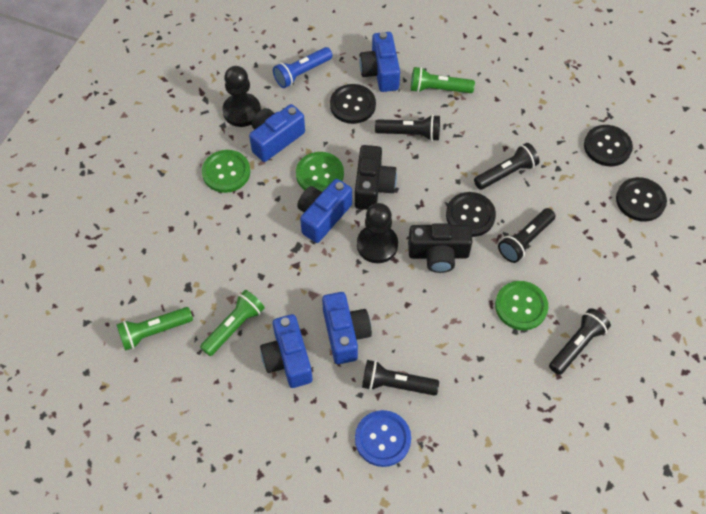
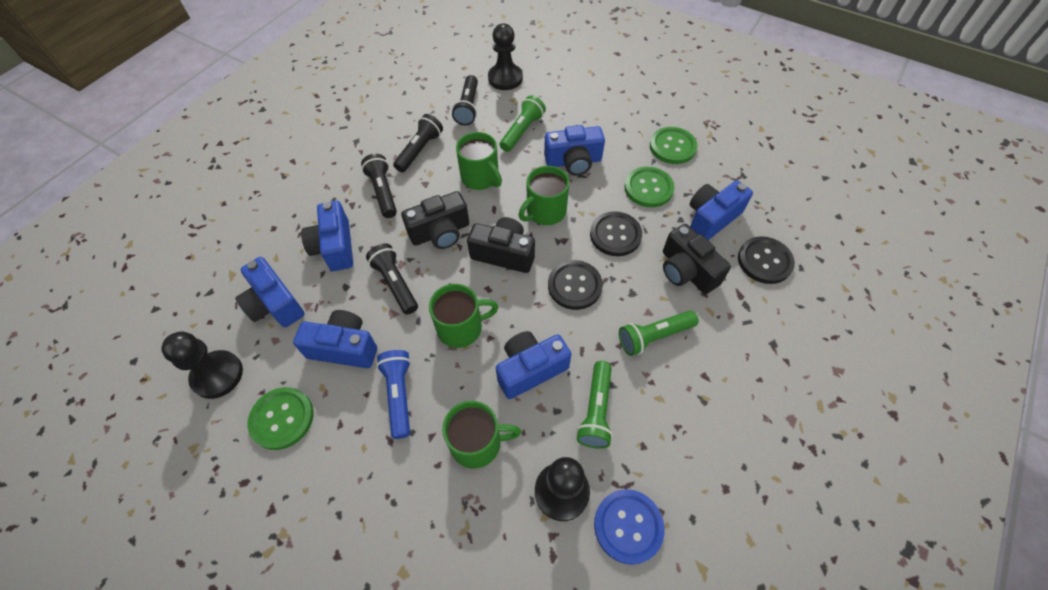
black button: [330,84,376,124] [446,192,496,237] [584,125,633,166] [616,177,667,222] = 4 -> [548,260,603,310] [590,211,642,256] [738,236,795,284] = 3
black camera: [355,145,397,210] [408,223,472,273] = 2 -> [401,191,469,249] [467,217,535,273] [663,224,731,294] = 3
black flashlight: [362,360,439,396] [375,115,440,141] [474,143,540,190] [498,208,555,263] [549,308,611,375] = 5 -> [361,154,397,218] [366,243,418,315] [393,114,443,173] [452,75,478,125] = 4
black pawn: [222,66,261,127] [357,203,398,263] = 2 -> [161,332,243,399] [488,23,523,90] [535,457,590,521] = 3
blue camera: [249,104,305,162] [260,314,312,388] [297,179,352,243] [322,292,372,364] [359,32,400,92] = 5 -> [235,257,305,327] [293,310,377,368] [301,201,353,271] [496,331,571,399] [544,125,605,176] [690,180,753,240] = 6
green mug: none = 0 -> [429,284,498,348] [442,401,521,469] [456,132,502,190] [519,166,569,225] = 4

